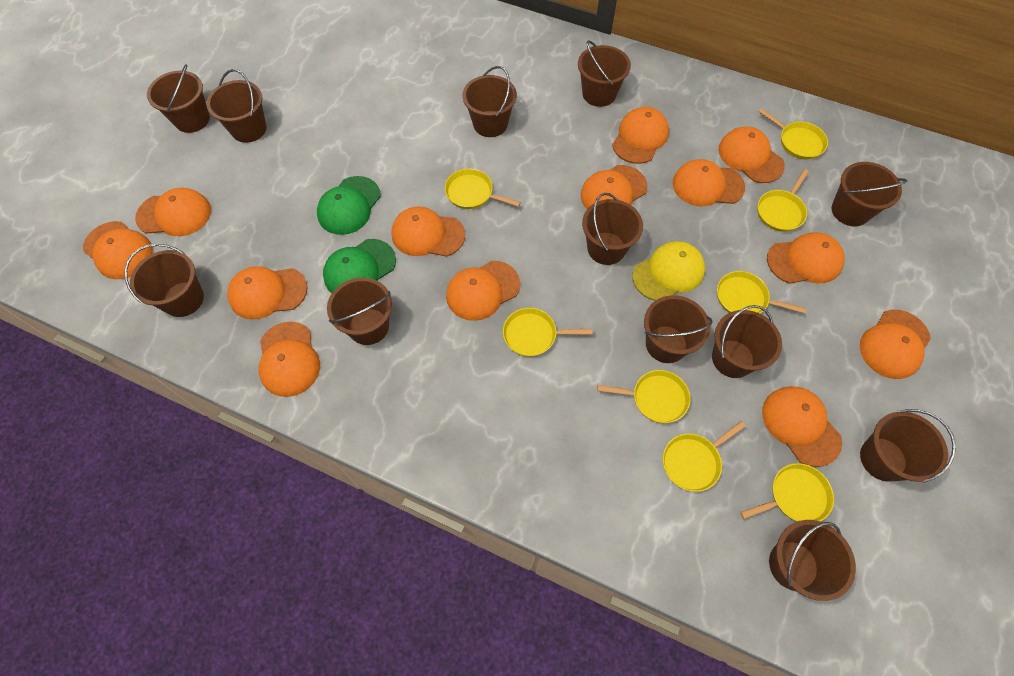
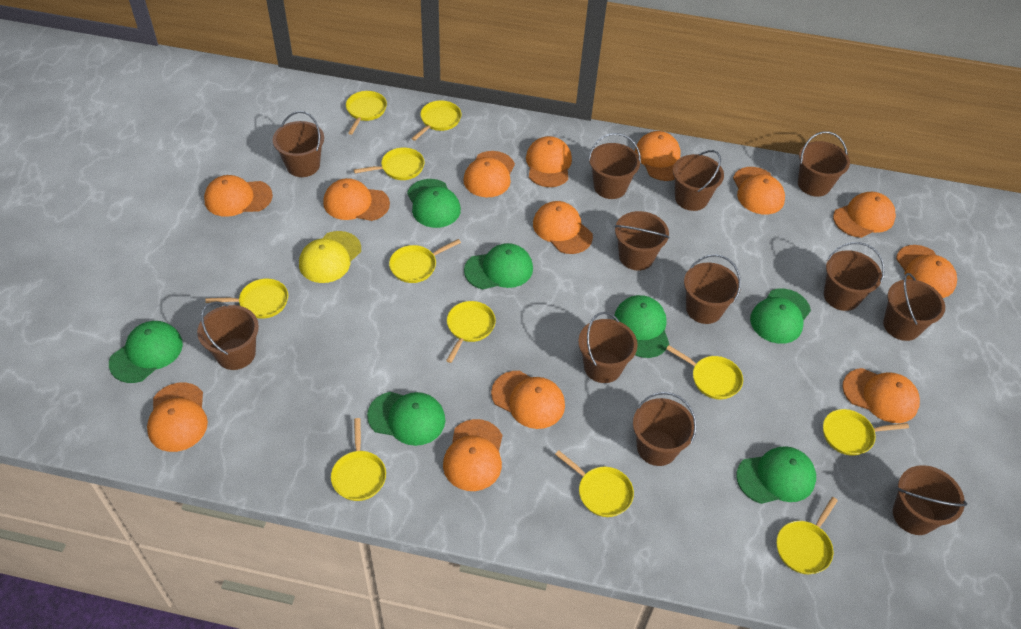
green cap: [317,176,381,235] [323,239,396,293] = 2 -> [109,321,183,383] [367,392,446,446] [407,179,461,228] [464,243,533,290] [614,295,669,358] [736,446,816,504] [750,288,811,344] = 7
yellow pan: [445,169,521,209] [503,308,592,357] [597,370,691,423] [663,421,746,492] [717,271,806,314] [740,463,834,522] [758,169,809,232] [759,108,828,159] = 8 -> [205,279,288,319] [331,418,386,501] [346,91,387,135] [354,148,425,180] [389,239,461,283] [411,100,462,141] [446,301,496,363] [555,450,634,517] [666,345,743,399] [776,497,838,574] [823,409,909,456] = 11

